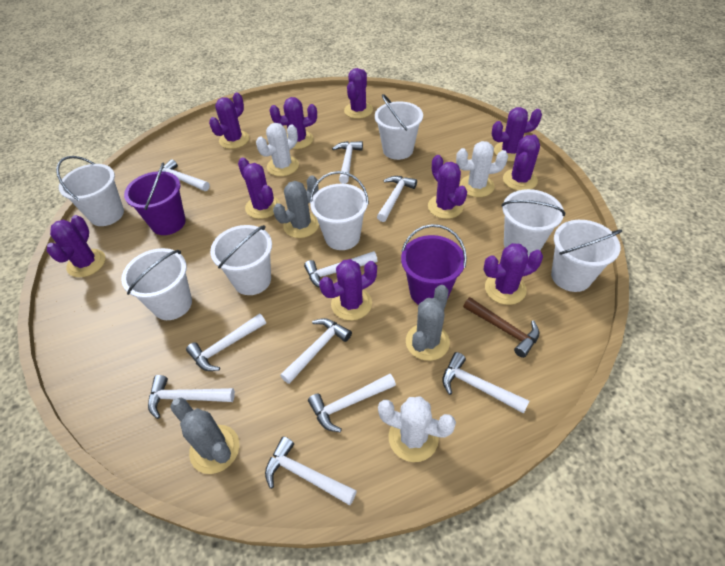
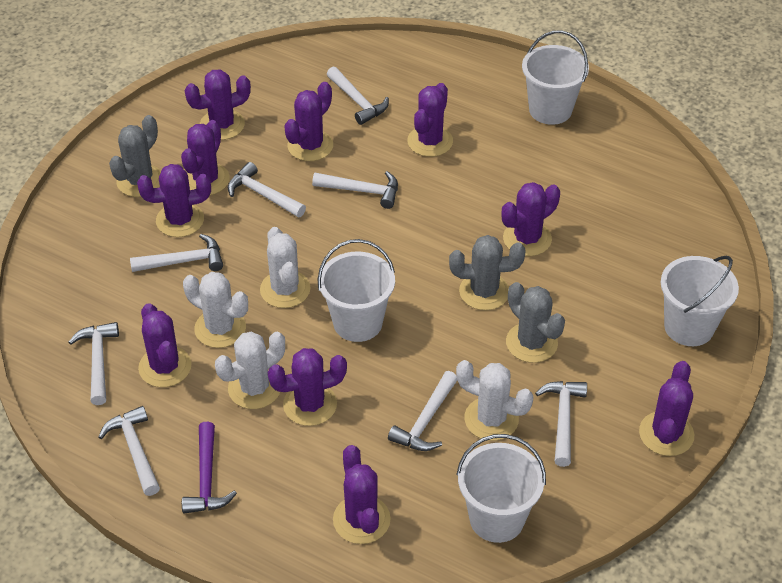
brown hammer: [463,297,540,358] = 1 -> none = 0
purple bucket: [124,163,186,235] [401,224,467,305] = 2 -> none = 0
purple hammer: none = 0 -> [182,422,237,514] = 1
white bucket: [56,156,124,226] [121,248,192,320] [210,225,272,295] [310,171,369,250] [375,94,423,160] [501,189,565,258] [551,220,622,292] = 7 -> [317,239,395,342] [456,434,546,543] [522,31,589,125] [661,256,739,346] = 4
white cactus: [256,123,299,176] [378,396,456,462] [456,141,508,197] = 3 -> [183,272,248,348] [215,331,285,409] [260,227,311,308] [456,360,534,441] = 4
white hammer: [148,375,235,419] [162,159,210,191] [186,313,266,371] [265,436,357,505] [280,318,352,384] [304,251,378,288] [308,374,396,432] [332,141,363,184] [377,176,417,222] [442,352,529,414] = 10 -> [68,322,119,405] [98,406,160,496] [130,234,223,272] [228,162,306,217] [312,171,398,209] [327,67,389,125] [388,371,457,451] [535,381,587,467] = 8

